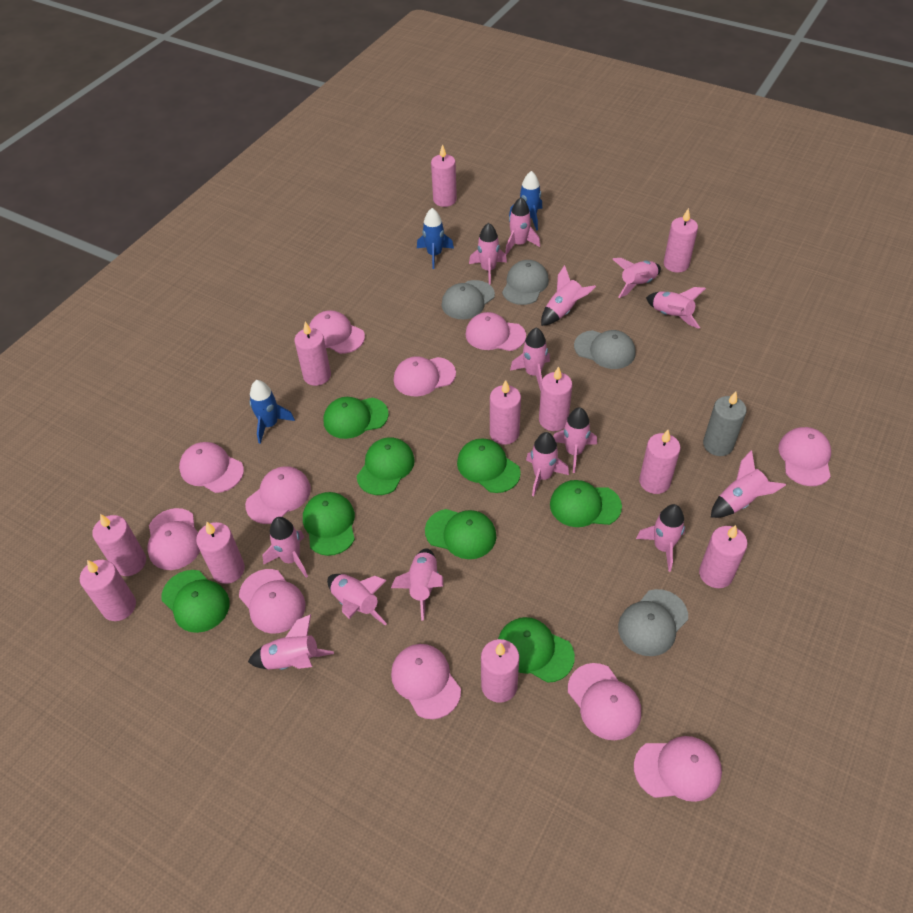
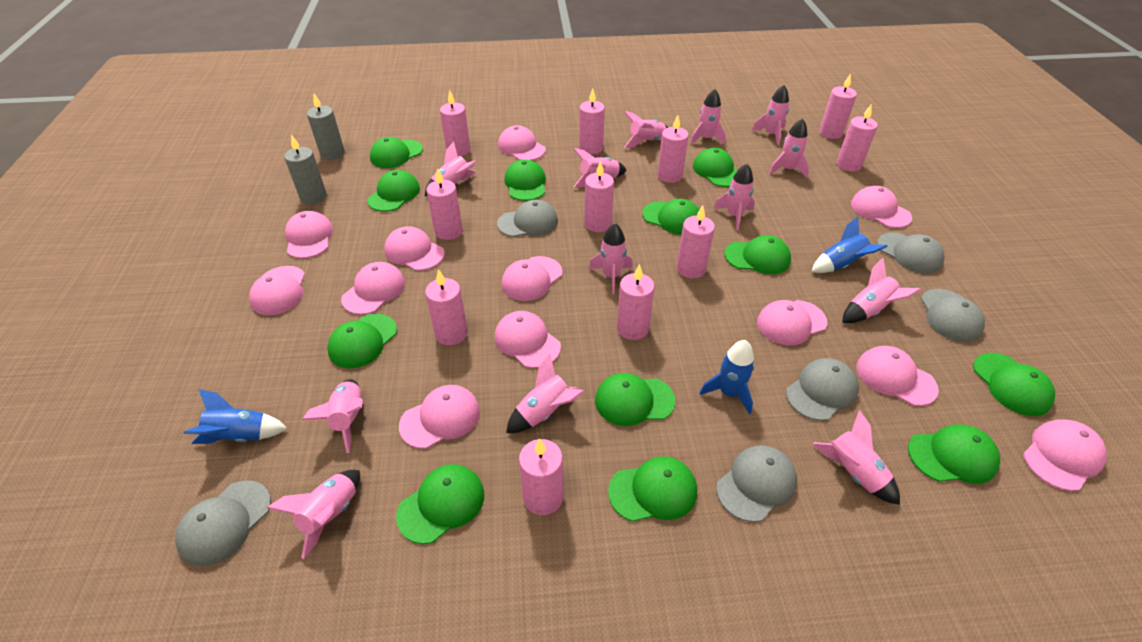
green cap: [161,570,230,633] [303,492,355,556] [324,397,389,439] [356,438,415,495] [425,509,496,559] [457,439,521,493] [498,617,575,683] [550,480,622,527] = 8 -> [327,314,397,369] [367,170,420,212] [370,137,423,168] [396,464,484,544] [504,159,546,201] [595,373,675,426] [608,456,697,522] [642,199,699,235] [693,148,737,187] [724,235,791,274] [908,424,1000,484] [973,353,1055,416] = 12
grey candle: [703,391,747,456] = 1 -> [284,135,327,204] [307,94,345,160] = 2
grey cap: [441,280,495,319] [502,260,549,305] [574,330,636,369] [618,589,688,656] = 4 -> [175,480,271,566] [497,200,558,237] [716,445,797,522] [786,358,859,421] [877,232,944,274] [921,289,985,342] = 6
pink cap: [147,508,200,570] [179,442,244,493] [239,569,306,634] [245,466,311,524] [309,310,365,354] [391,644,461,719] [394,356,456,396] [465,312,526,351] [568,663,641,740] [634,736,722,802] [779,427,831,486] = 11 -> [249,266,305,315] [285,211,333,258] [341,262,405,315] [384,226,445,271] [399,385,480,449] [495,311,561,368] [498,125,546,161] [501,256,562,301] [757,300,827,345] [851,186,912,228] [857,346,939,406] [1023,419,1107,491] = 12
pink rocket: [248,614,334,670] [263,517,308,578] [327,574,387,626] [391,548,443,621] [469,223,507,284] [505,197,540,255] [510,327,550,391] [526,432,569,496] [541,265,596,326] [553,407,597,473] [613,258,661,298] [636,504,685,572] [646,287,706,329] [711,450,786,518] = 14 -> [267,470,360,559] [302,379,363,453] [425,142,477,196] [506,354,585,433] [573,148,627,188] [589,223,633,294] [624,111,668,148] [690,89,726,145] [713,163,755,231] [752,85,789,145] [769,118,809,178] [813,410,900,505] [842,258,921,323] = 13

